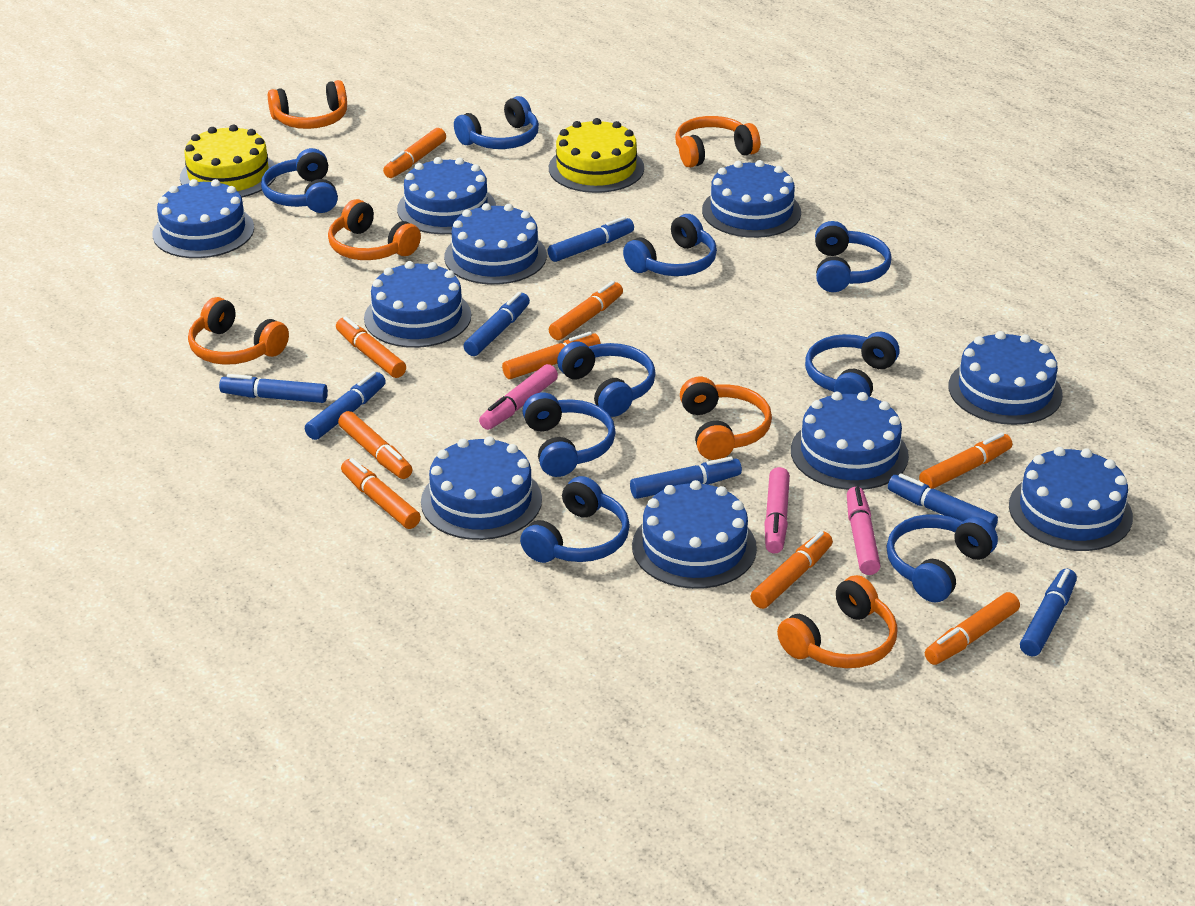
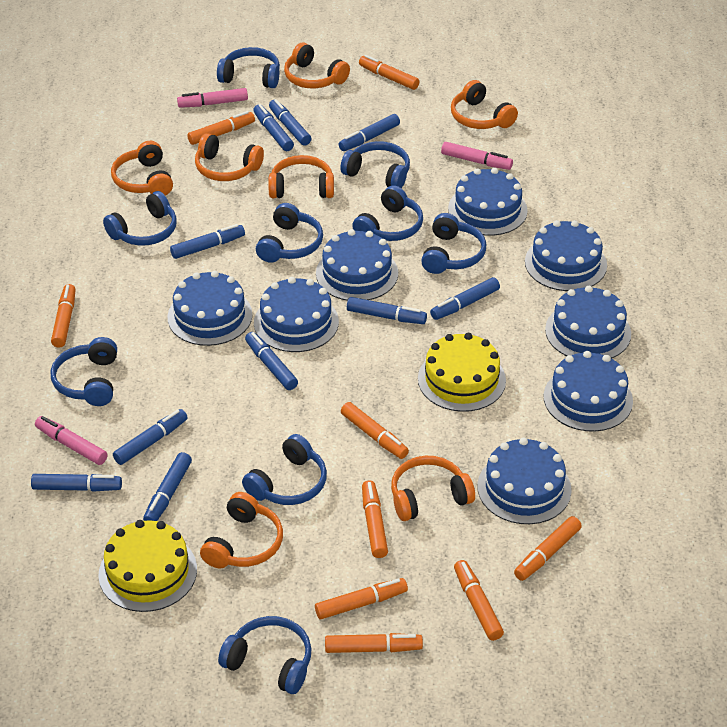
blue cake: [153,179,254,258] [364,261,471,348] [397,157,496,234] [421,436,542,540] [444,203,547,285] [632,480,757,589] [702,160,801,238] [791,392,909,490] [949,331,1063,425] [1009,447,1133,551] = 10 -> [167,271,252,346] [254,277,339,352] [316,229,398,301] [448,168,528,236] [478,437,571,524] [525,220,607,291] [544,351,633,432] [545,286,631,358] = 8
blue marker: [219,374,328,403] [305,371,386,440] [463,292,530,356] [548,216,634,262] [630,456,742,499] [888,473,998,529] [1020,568,1077,656] = 7 -> [31,474,122,492] [113,409,188,465] [143,452,192,521] [170,224,245,259] [245,332,298,390] [253,104,294,151] [269,99,311,146] [339,114,400,151] [347,297,427,324] [430,277,500,320] = 10
orange headphones: [188,297,289,365] [268,80,347,129] [328,199,421,260] [675,116,760,168] [680,377,772,460] [777,575,898,668] = 6 -> [111,141,173,196] [195,133,264,181] [200,492,283,568] [268,155,334,198] [284,42,350,88] [391,456,475,521] [451,80,518,129] = 7

